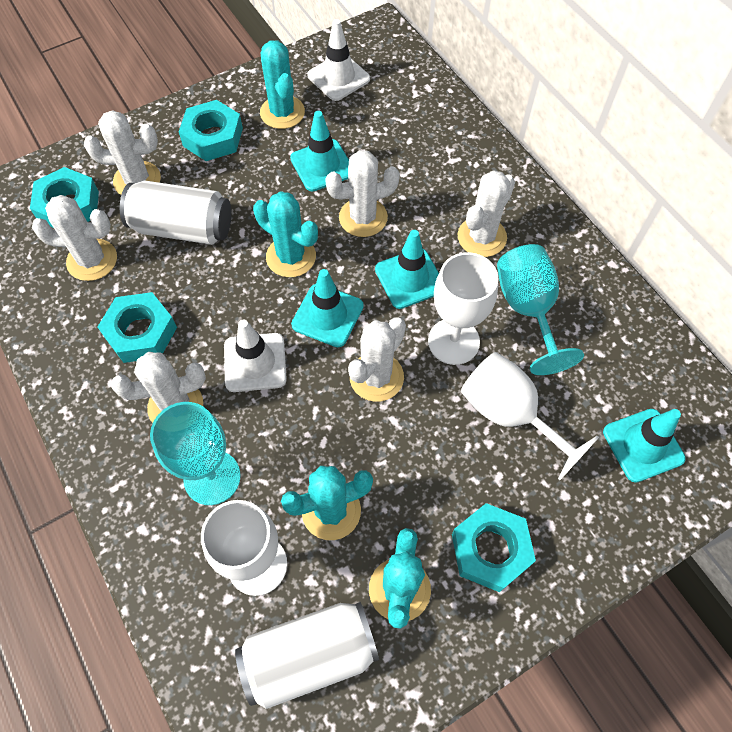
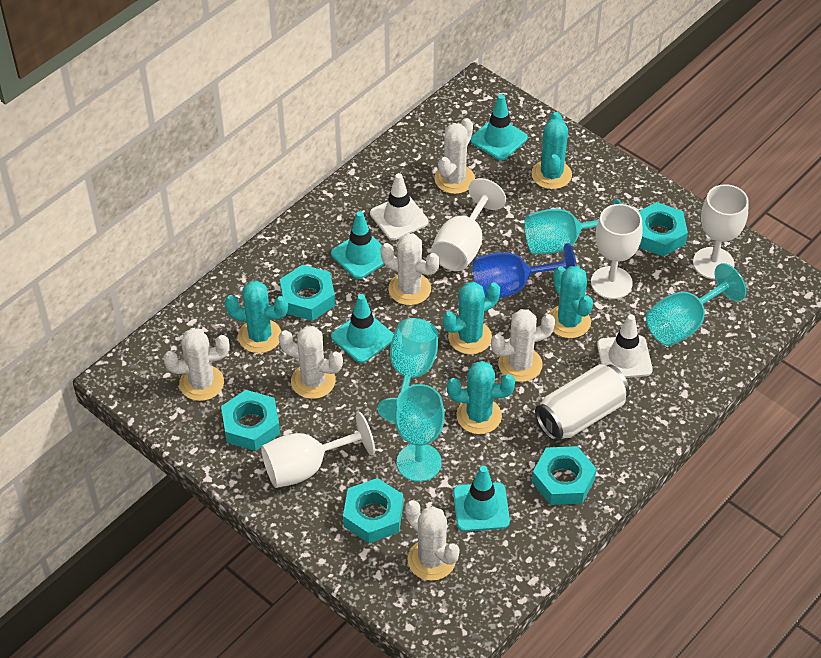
blue goblet: none = 0 -> [473,243,577,298] = 1
turquoise cactus: [253,191,318,277] [260,40,305,129] [281,466,373,540] [369,528,431,629] = 4 -> [225,281,288,353] [443,282,500,354] [447,361,515,434] [531,112,572,189] [549,266,593,338] = 5
turquoise goblet: [150,402,241,505] [497,244,584,375] = 2 -> [378,318,438,424] [394,384,445,482] [524,199,622,255] [646,263,746,346] = 4
turquoise nut: [30,167,99,228] [98,292,177,363] [179,100,243,161] [452,503,536,592] = 4 -> [221,390,280,451] [280,265,335,321] [343,478,403,543] [532,446,597,505] [638,202,688,257] = 5
white can: [120,181,231,245] [235,602,379,709] = 2 -> [535,364,630,441] = 1
white goblet: [201,500,287,596] [428,252,499,365] [461,352,599,480] = 3 -> [261,412,375,488] [431,178,506,271] [591,204,642,299] [693,184,749,279] = 4

